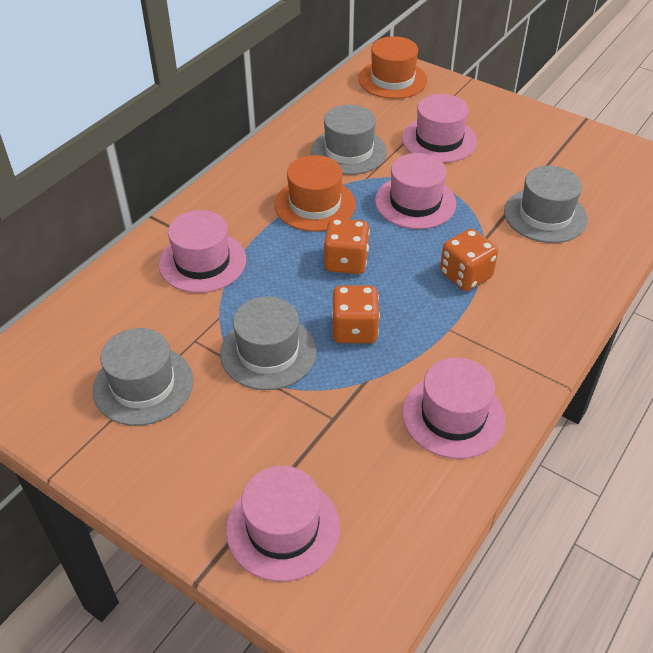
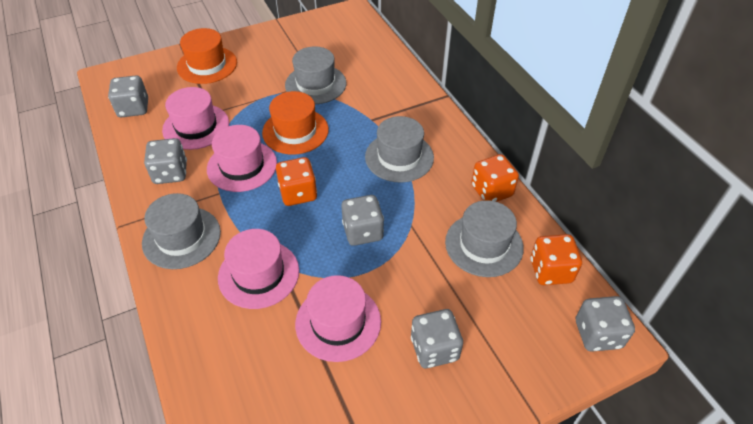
grey dice: none = 0 -> [108,76,148,117] [144,138,187,184] [341,195,384,246] [411,309,463,368] [576,296,635,352] = 5
pink hat: [159,210,246,293] [226,466,340,581] [375,153,456,229] [402,94,477,163] [402,357,506,459] = 5 -> [162,87,229,150] [207,125,277,192] [218,229,299,309] [295,275,381,362] = 4

